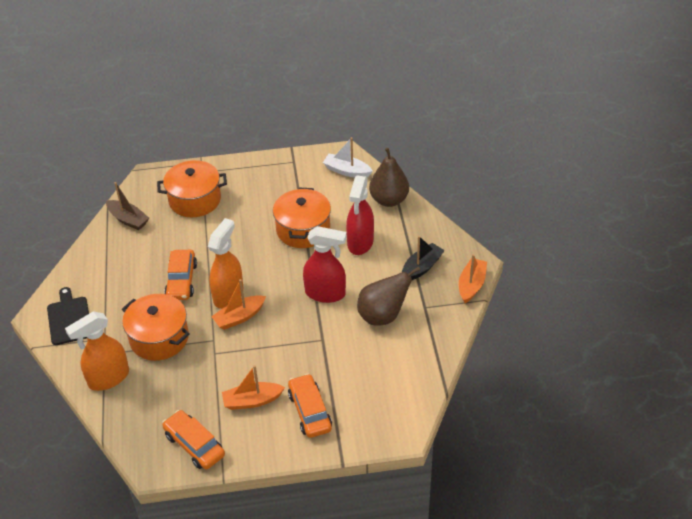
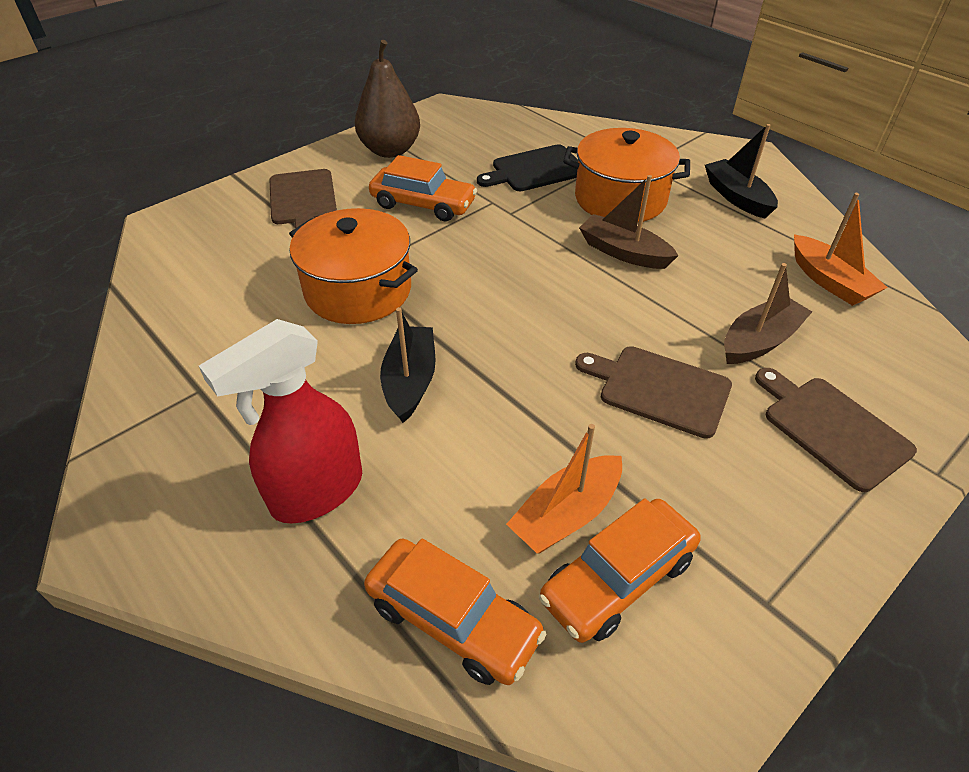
black boat: [402,236,445,280] = 1 -> [380,307,435,423] [705,124,778,218] = 2
brown boat: [106,182,149,230] = 1 -> [579,175,679,269] [724,263,812,364] = 2
brown cutting board: none = 0 -> [269,169,337,228] [575,346,732,439] [755,368,917,492] = 3
brown pear: [357,266,420,326] [369,148,409,207] = 2 -> [355,40,420,158] = 1
orange boat: [211,279,266,330] [222,365,285,410] [459,254,487,303] = 3 -> [506,424,622,554] [794,193,888,306] = 2
orange pot: [122,294,190,361] [157,160,227,217] [273,188,331,248] = 3 -> [289,208,418,324] [563,128,690,222] = 2
orange spray bottle: [65,311,129,391] [208,218,243,309] = 2 -> none = 0
red spray bottle: [303,226,347,303] [346,176,374,255] = 2 -> [199,319,362,524] = 1
white boat: [323,137,373,178] = 1 -> none = 0

